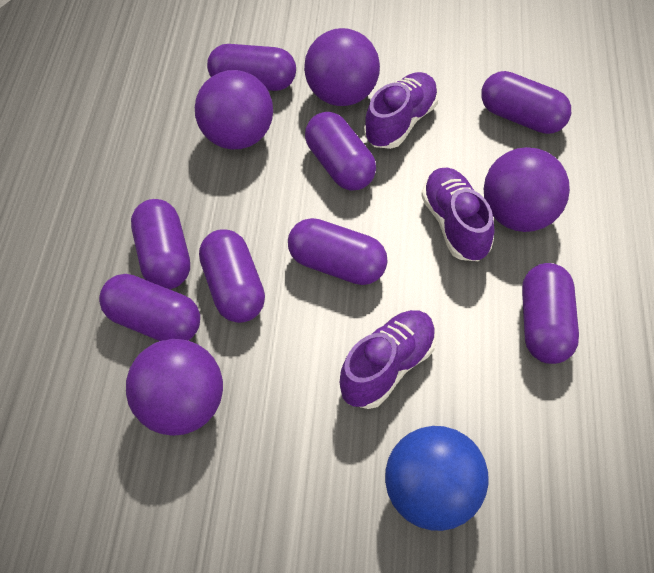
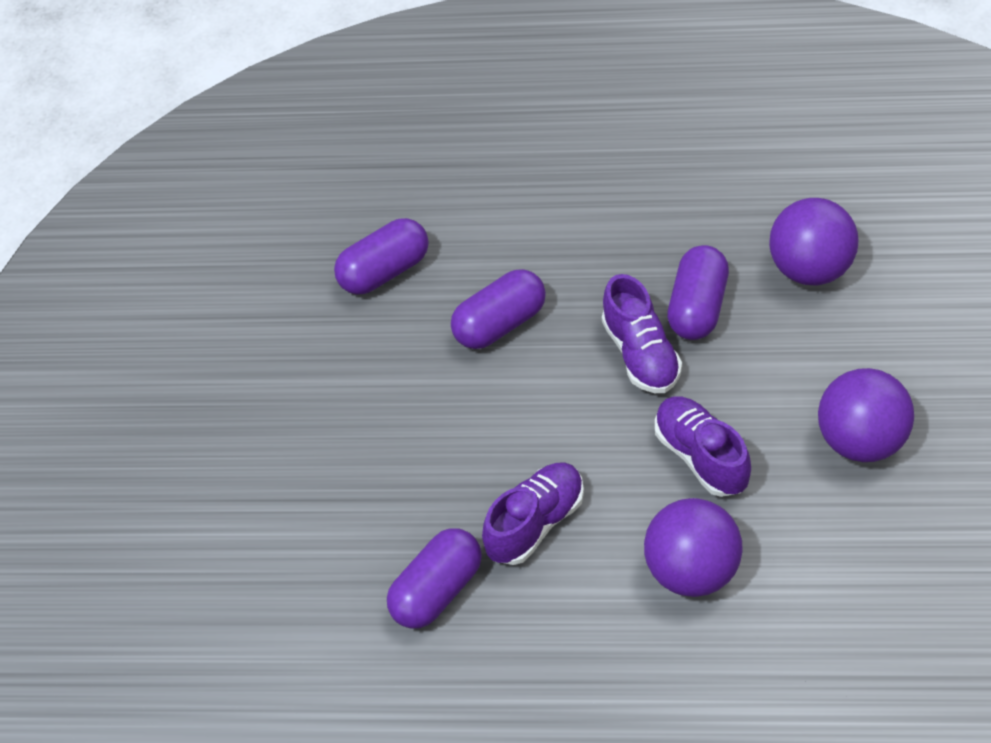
blue ball: [385,426,489,531] = 1 -> none = 0
purple ball: [126,339,223,436] [195,70,273,150] [304,28,380,106] [484,147,570,232] = 4 -> [644,498,743,597] [769,198,858,286] [818,368,914,462] = 3
purple capsule: [99,274,200,341] [131,199,190,289] [199,229,265,323] [207,44,296,91] [288,218,388,285] [305,112,376,191] [481,71,571,134] [522,263,579,364] = 8 -> [334,218,429,294] [387,528,482,629] [451,269,546,349] [667,245,729,340] = 4

